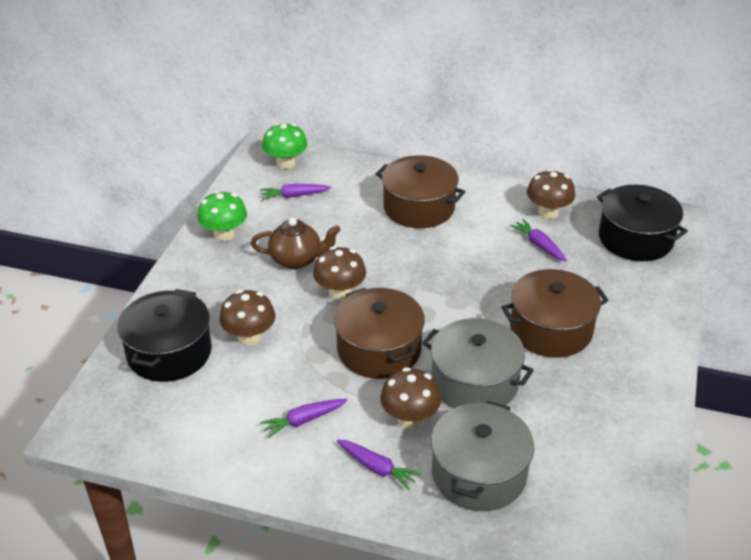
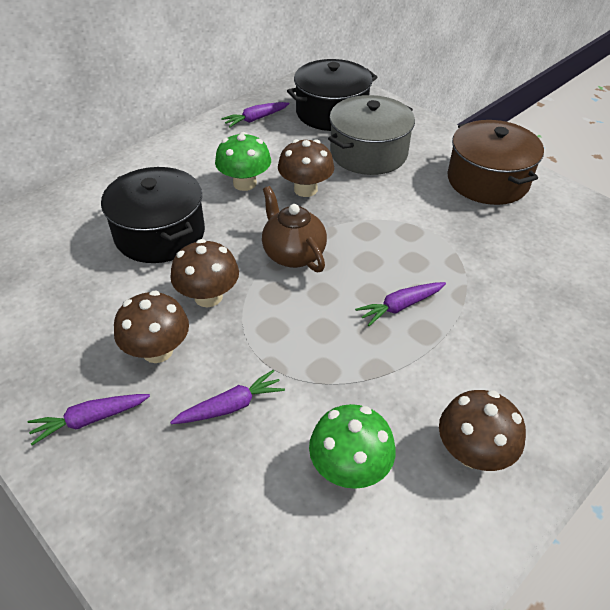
brown pot: [334,288,425,379] [376,155,465,228] [502,269,609,357] = 3 -> [447,120,544,205] = 1
grey pot: [422,318,534,408] [431,401,534,511] = 2 -> [328,95,415,175] = 1

